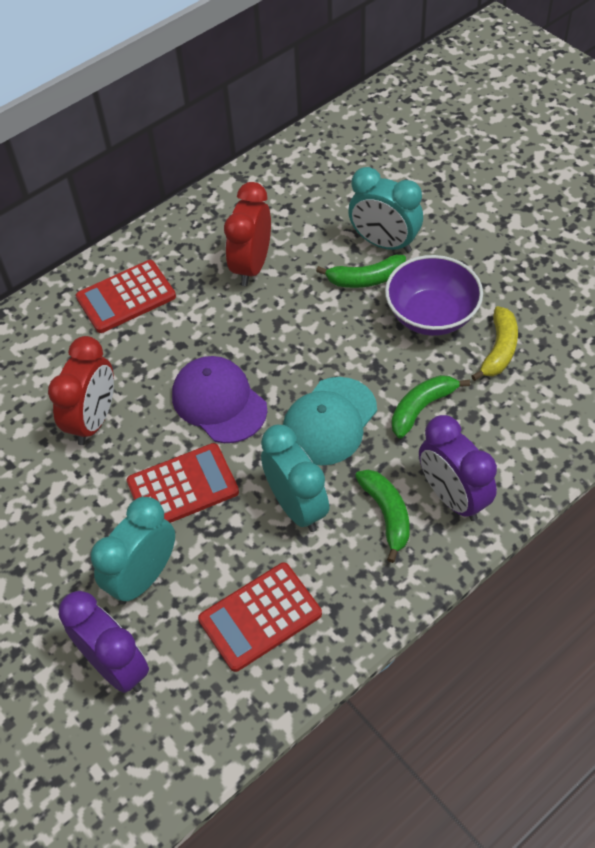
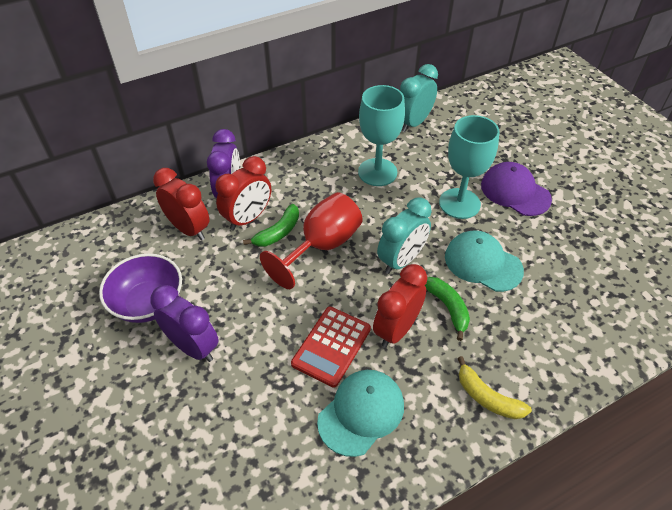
green banana: [316,255,406,288] [355,469,410,563] [392,375,470,438] = 3 -> [243,204,299,247] [425,277,470,341] = 2
red calculator: [76,260,176,333] [127,443,239,523] [198,562,322,672] = 3 -> [291,307,371,388] = 1
red clock: [48,336,114,445] [224,182,271,286] = 2 -> [153,168,209,240] [215,156,271,230] [373,264,427,348] = 3
red goblet: none = 0 -> [260,192,362,289] = 1
turquoise cap: [283,377,377,466] = 1 -> [317,370,404,457] [445,231,524,292] = 2
turquoise clock: [91,497,175,605] [261,425,329,532] [348,167,423,253] = 3 -> [377,197,432,274] [400,64,438,132] = 2
turquoise goblet: none = 0 -> [358,85,405,186] [439,115,500,219] = 2

